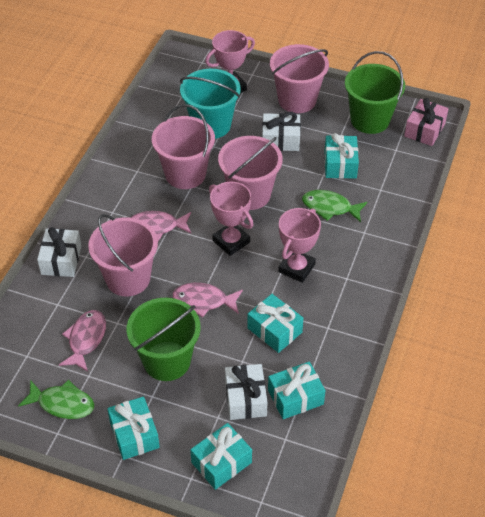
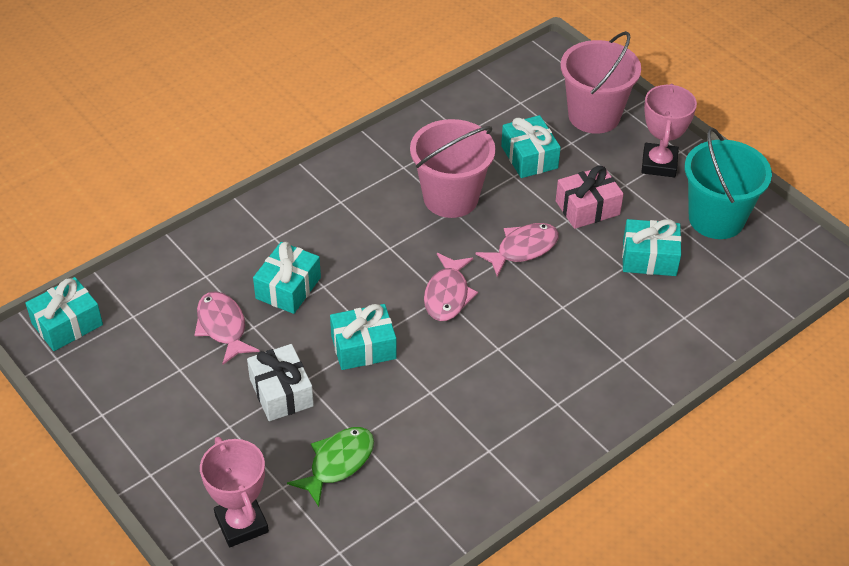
green bucket: [127,298,201,381] [345,51,405,134] = 2 -> none = 0
green fish: [18,380,95,419] [302,190,367,222] = 2 -> [287,427,374,507] = 1
pink bucket: [88,214,158,297] [152,104,215,189] [218,136,283,210] [270,44,329,113] = 4 -> [410,119,495,218] [560,31,641,134] = 2
pink trophy: [205,30,255,93] [209,182,254,256] [278,208,321,283] = 3 -> [200,437,269,547] [641,84,697,177] = 2
white gift: [37,227,81,277] [225,364,268,420] [262,112,301,151] = 3 -> [247,344,314,421] = 1

